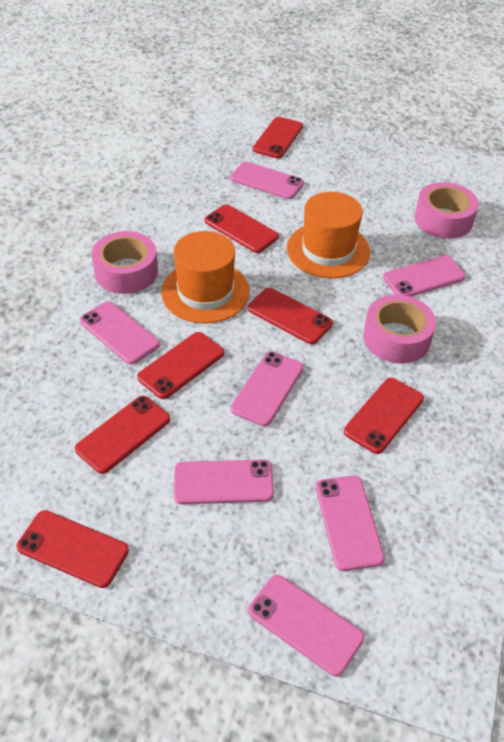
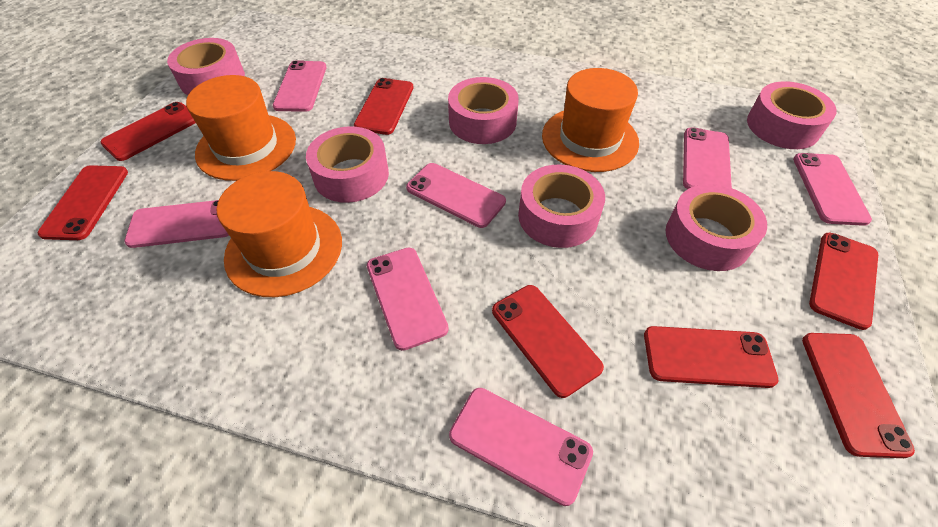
orange hat: [161,231,250,323] [287,192,370,279] = 2 -> [186,75,296,181] [217,171,342,297] [542,68,639,172] = 3
pink tape: [91,231,158,294] [363,295,436,364] [414,182,479,239] = 3 -> [167,38,245,95] [306,126,389,203] [448,77,519,144] [518,165,605,248] [666,184,767,271] [747,81,837,149] = 6

